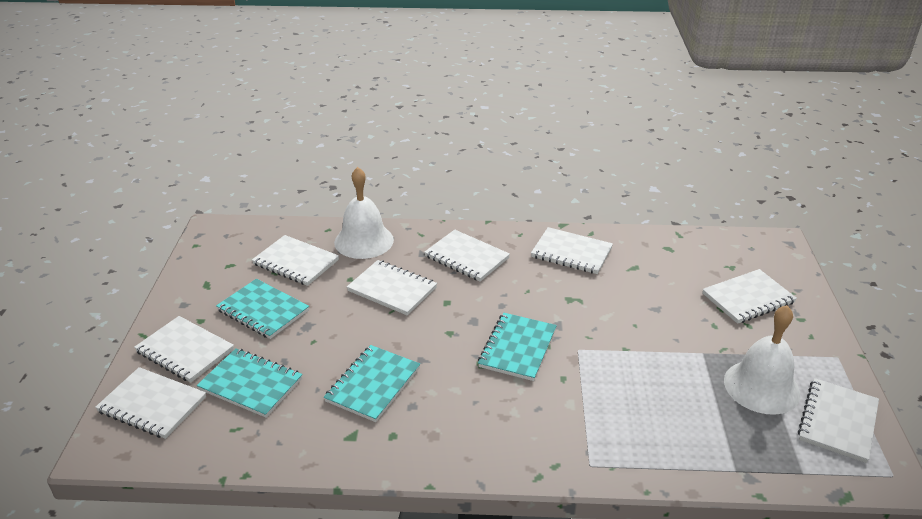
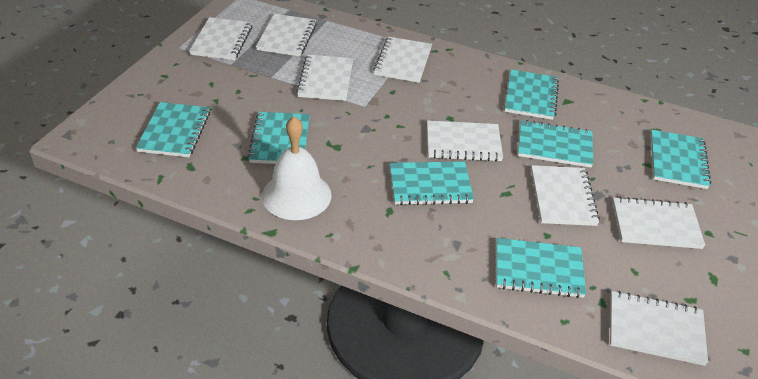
turquoise notebook: [197,348,303,418] [216,279,309,339] [324,345,420,422] [478,313,557,381] = 4 -> [136,102,210,157] [247,112,310,164] [390,162,474,205] [497,238,586,298] [505,69,559,120] [518,120,593,168] [651,130,711,189] = 7
white bell: [334,167,394,259] [724,305,801,415] = 2 -> [262,116,332,220] = 1

